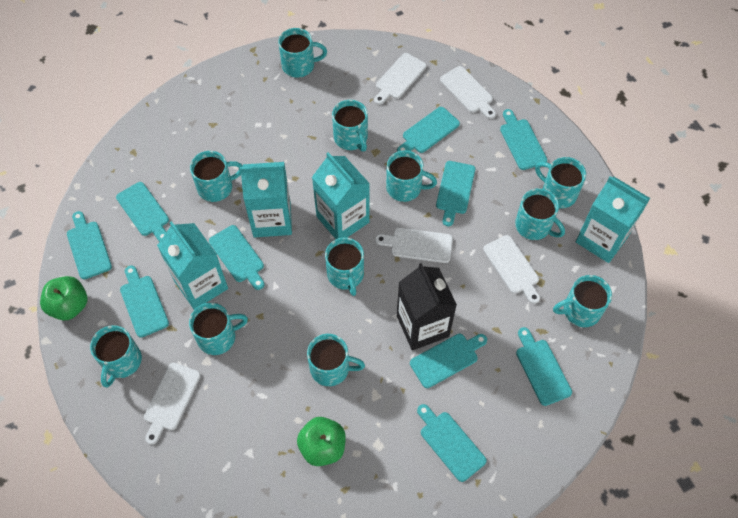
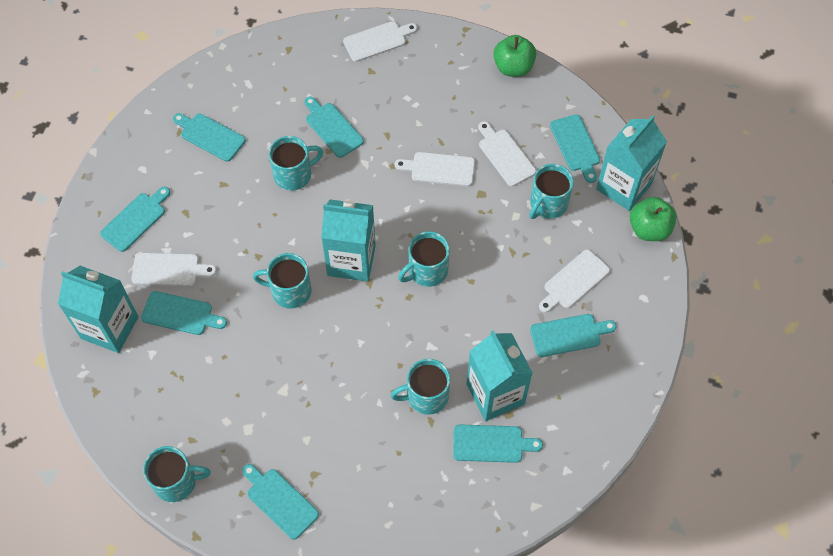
black carton: [397,263,457,351] = 1 -> none = 0
turquoise cutting board: [67,211,112,279] [116,182,169,242] [120,265,169,338] [209,225,264,290] [397,107,460,153] [410,334,487,388] [417,404,487,482] [436,161,475,226] [500,109,547,170] [516,327,572,406] = 10 -> [100,187,170,252] [141,291,227,335] [173,113,246,162] [242,464,319,540] [304,97,364,158] [453,424,543,463] [530,314,616,357] [550,115,600,183] = 8
turquoise mug: [90,325,142,387] [189,303,248,355] [190,151,243,202] [278,28,327,78] [307,334,365,386] [325,237,364,296] [332,100,368,152] [386,150,437,202] [515,188,565,240] [535,157,586,208] [553,275,612,327] = 11 -> [143,446,211,502] [253,253,312,308] [269,136,323,191] [390,359,450,415] [398,231,450,287] [529,164,574,219] = 6

